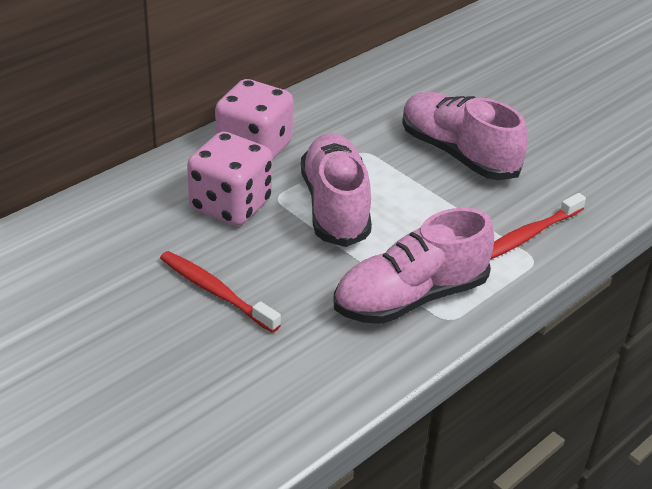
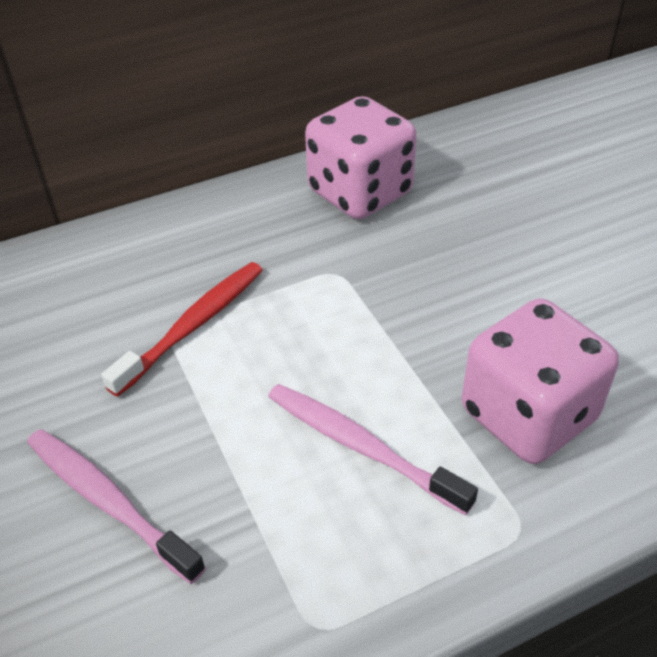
pink shoe: [301,133,372,247] [333,208,494,324] [402,92,527,180] = 3 -> none = 0
pink toothbrush: none = 0 -> [27,429,206,584] [268,384,478,515] = 2
red toothbrush: [160,251,281,333] [490,193,586,260] = 2 -> [101,262,263,397] = 1

